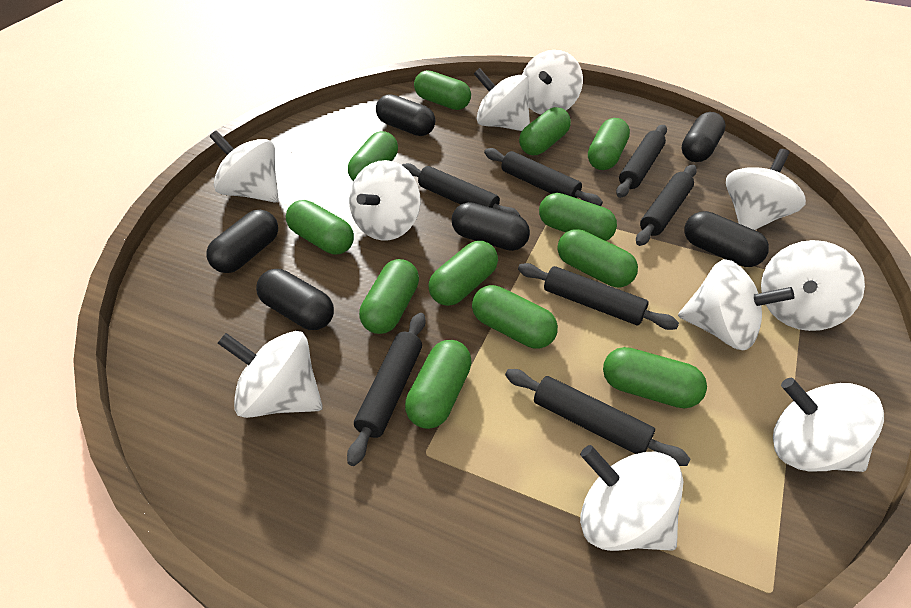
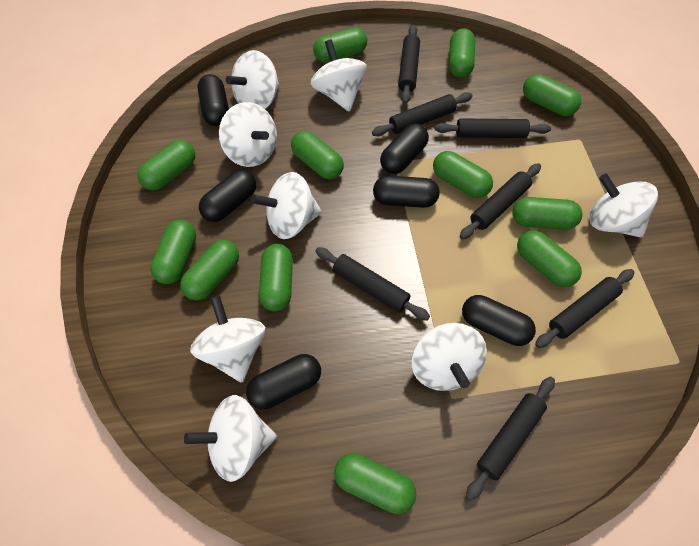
white spinning top: [210,131,279,203] [218,331,323,418] [349,160,421,241] [474,68,530,131] [522,50,583,115] [580,445,683,551] [678,259,794,350] [726,149,806,230] [761,240,865,331] [773,378,884,472] = 10 -> [184,395,277,482] [190,296,265,382] [219,102,277,167] [226,50,279,109] [251,172,322,239] [311,39,367,112] [412,323,487,391] [590,174,658,238] = 8

